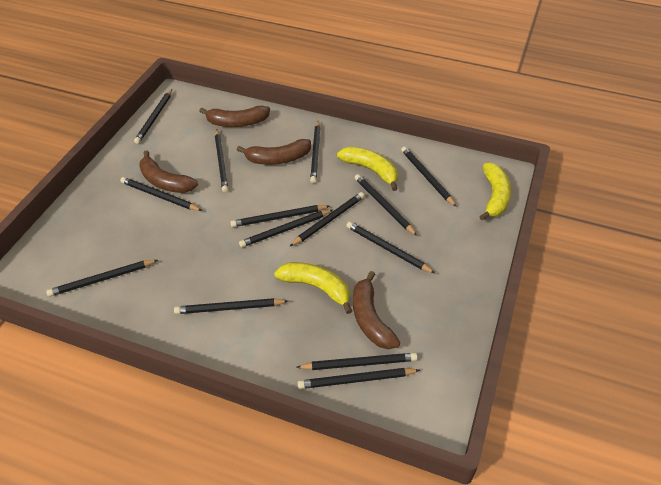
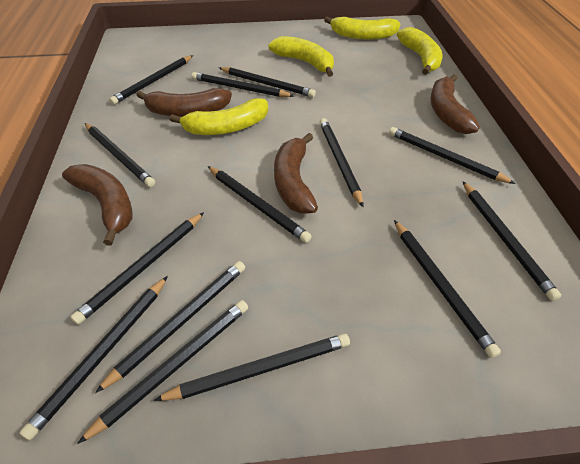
yellow banana: [274,262,352,314] [337,147,398,191] [479,163,511,220] = 3 -> [170,98,268,135] [268,36,334,77] [324,17,400,40] [397,27,443,75] = 4

